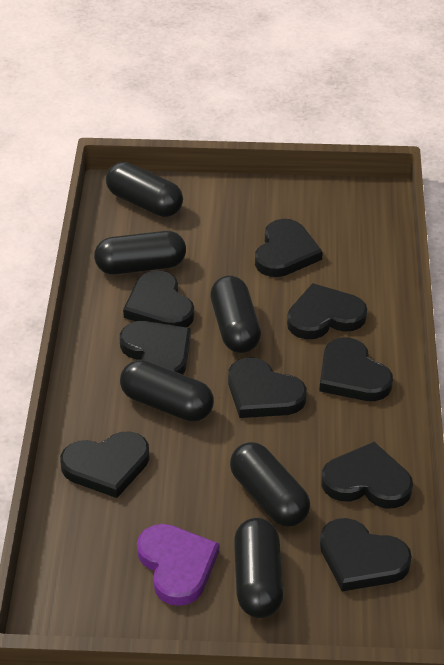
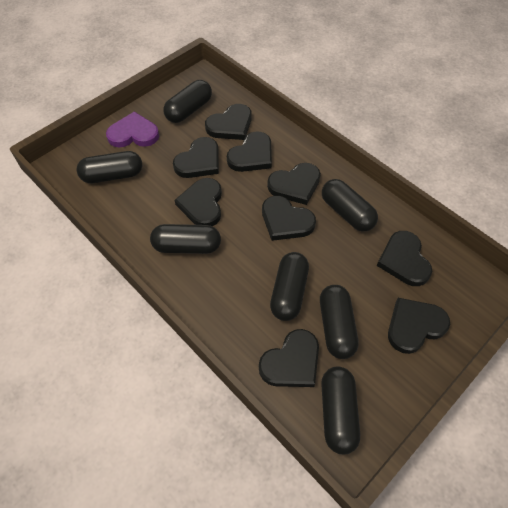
black capsule: [94,231,186,275] [106,162,183,217] [120,360,214,421] [210,276,261,353] [230,442,310,527] [234,518,284,618] = 6 -> [76,151,142,183] [150,224,221,254] [163,80,212,123] [270,252,309,321] [320,285,359,359] [321,366,360,454] [322,179,378,232] = 7

